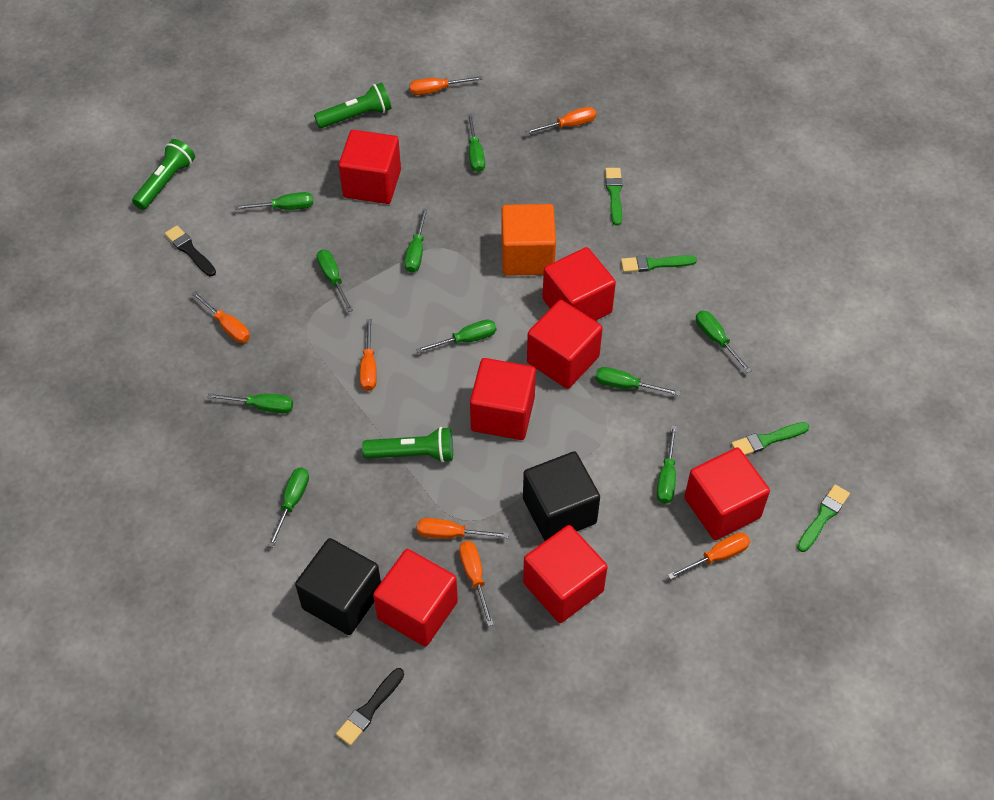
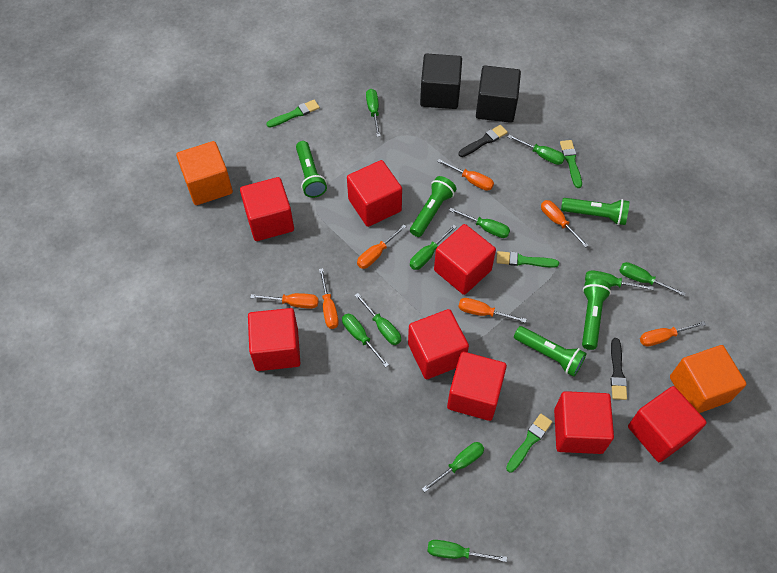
green flashlight: [132,139,195,210] [314,82,391,128] [362,427,453,463] = 3 -> [296,141,327,198] [410,176,456,237] [514,326,586,377] [561,198,629,225] [582,279,611,350] = 5
orange cube: [501,204,556,276] = 1 -> [176,141,233,205] [670,345,746,413] = 2
red cube: [339,130,401,204] [373,549,458,647] [470,358,536,440] [523,525,608,623] [527,300,603,389] [542,247,616,321] [684,447,770,540] = 7 -> [240,177,294,241] [248,308,300,371] [347,160,402,227] [408,309,469,379] [434,224,496,295] [447,352,507,421] [554,391,614,454] [628,386,707,462] = 8

